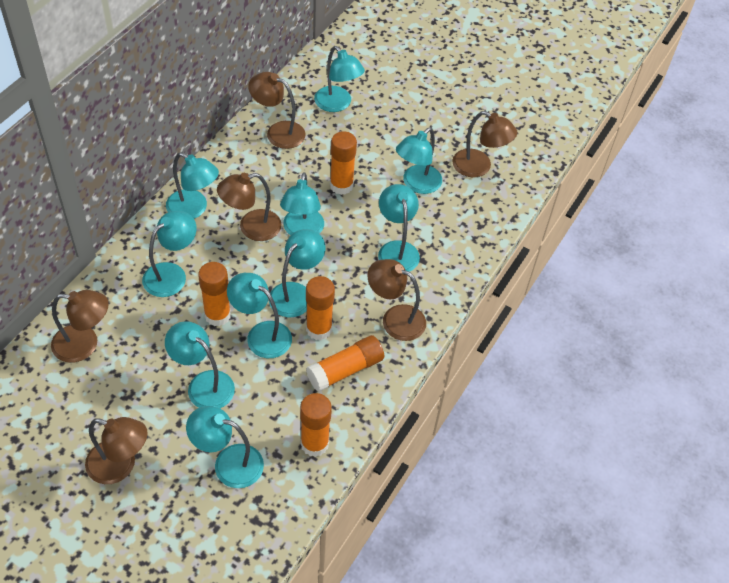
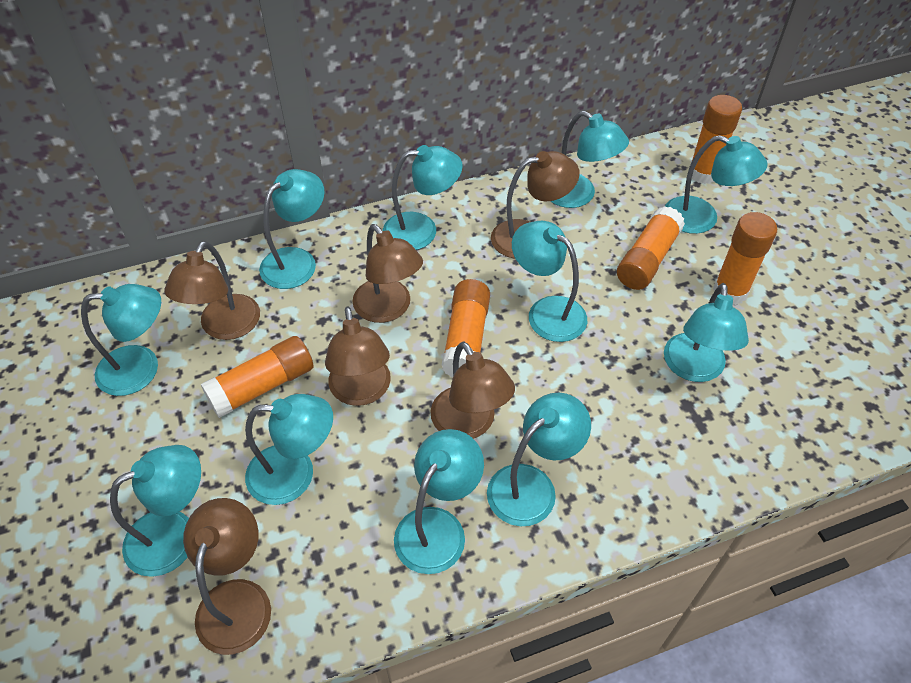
turquoise lamp: [142,211,197,297] [165,321,235,408] [166,153,219,219] [186,406,264,488] [227,273,292,358] [269,229,326,317] [280,172,324,235] [314,46,365,112] [378,184,420,272] [396,127,442,194] = 10 -> [81,284,161,396] [110,445,201,577] [245,394,333,505] [259,169,324,289] [383,145,463,250] [394,429,484,574] [487,393,591,526] [512,221,587,342] [551,111,629,208] [664,283,749,382] [665,135,768,234] = 11

